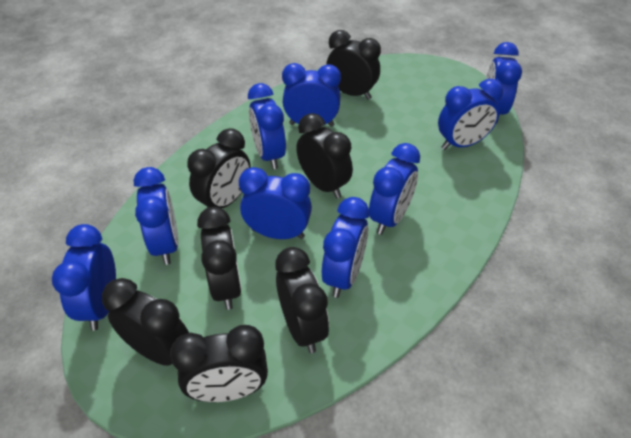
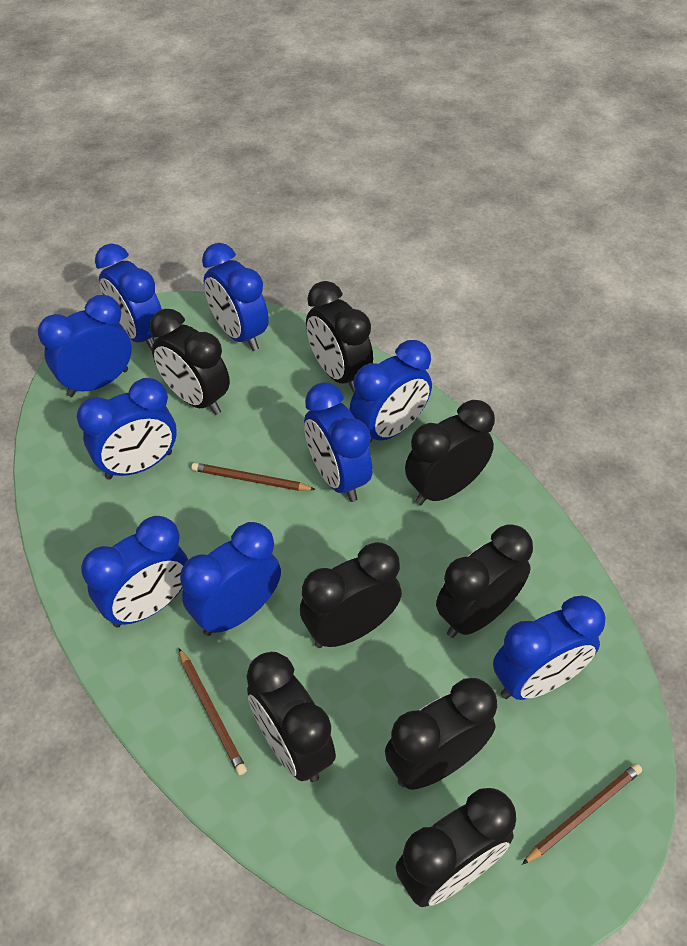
black clock: [102,278,189,366] [170,325,268,402] [187,128,251,209] [197,207,242,310] [275,247,329,353] [296,113,353,199] [326,30,381,100] = 7 -> [150,309,230,415] [246,652,336,782] [300,542,402,648] [306,281,373,393] [385,678,497,790] [395,788,516,907] [405,400,495,505] [436,524,533,638] = 8
brown pencil: none = 0 -> [178,648,247,775] [191,463,316,491] [522,763,642,865] = 3

